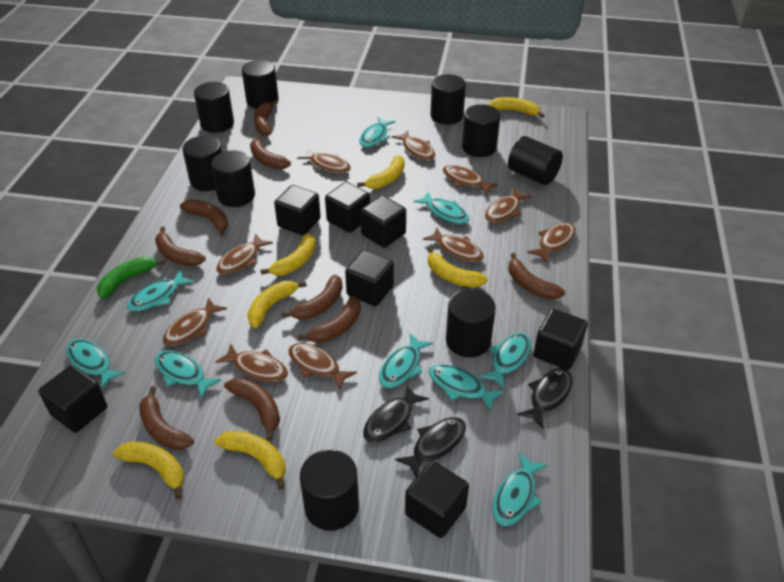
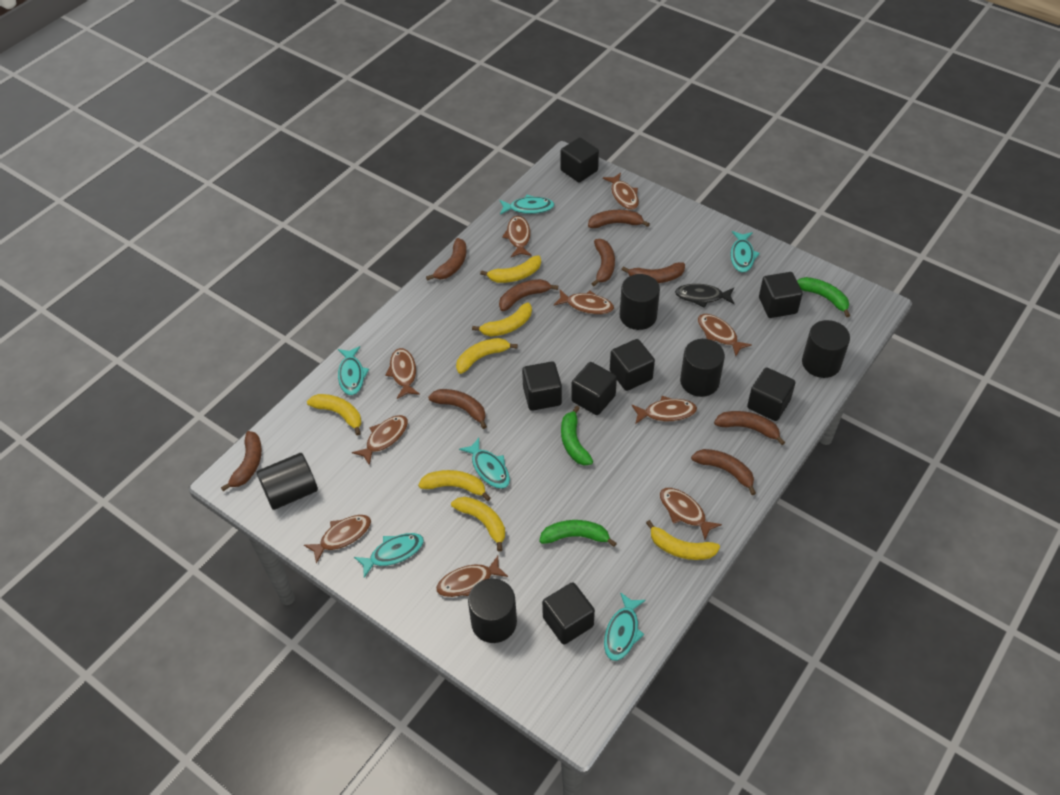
black cylinder: [182,136,222,191] [194,82,234,133] [211,150,255,207] [242,60,279,109] [300,449,359,531] [431,74,466,125] [446,289,496,358] [462,104,500,157] [508,136,563,185] = 9 -> [256,453,318,510] [468,578,517,643] [620,274,660,330] [680,339,725,397] [802,320,850,378] = 5
black fish: [363,385,429,442] [395,417,466,478] [517,368,572,428] = 3 -> [675,284,735,308] = 1
green banana: [97,257,165,299] = 1 -> [539,520,617,547] [561,406,593,465] [797,277,850,317] = 3
turquoise fish: [66,339,125,390] [127,269,194,312] [155,350,222,399] [359,117,396,148] [379,333,433,388] [413,192,469,224] [429,364,504,411] [480,332,531,389] [492,452,548,526] = 9 -> [338,346,369,395] [354,533,424,578] [459,438,510,489] [500,195,555,215] [604,592,646,661] [730,231,760,273] = 6

